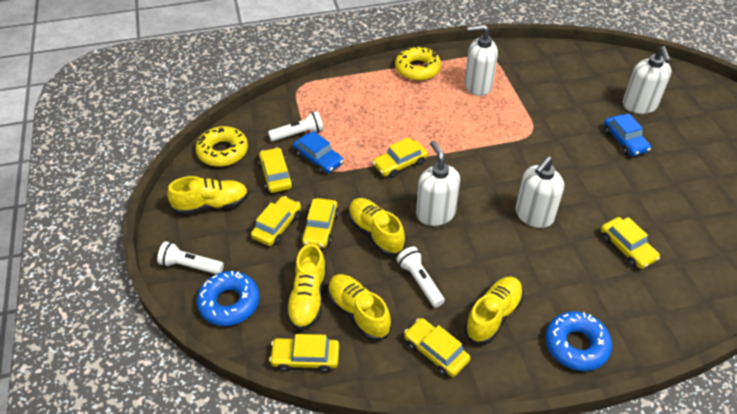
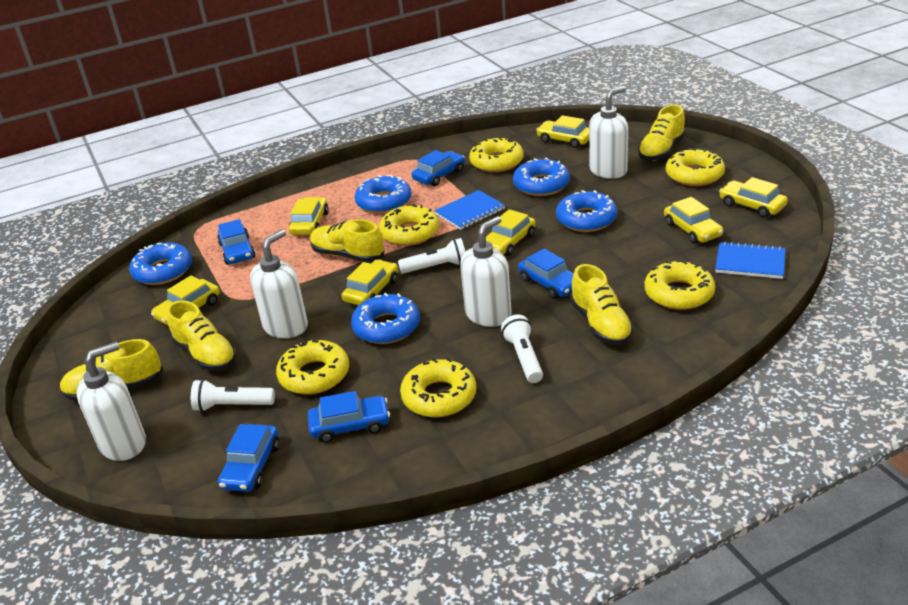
blue car: [293,131,343,174] [604,114,651,156] = 2 -> [217,219,255,265] [218,424,279,492] [308,391,390,443] [411,150,465,186] [518,249,574,299] = 5
blue donut: [197,271,260,326] [545,311,612,371] = 2 -> [129,242,192,285] [351,293,420,344] [355,175,411,213] [513,158,570,196] [556,190,617,232] = 5
blue notebook: none = 0 -> [434,190,505,230] [715,242,786,279] = 2
yellow donut: [195,126,248,167] [395,46,441,81] = 2 -> [276,340,349,395] [379,205,439,246] [400,358,476,417] [469,137,524,172] [645,260,715,310] [666,148,725,186] = 6

